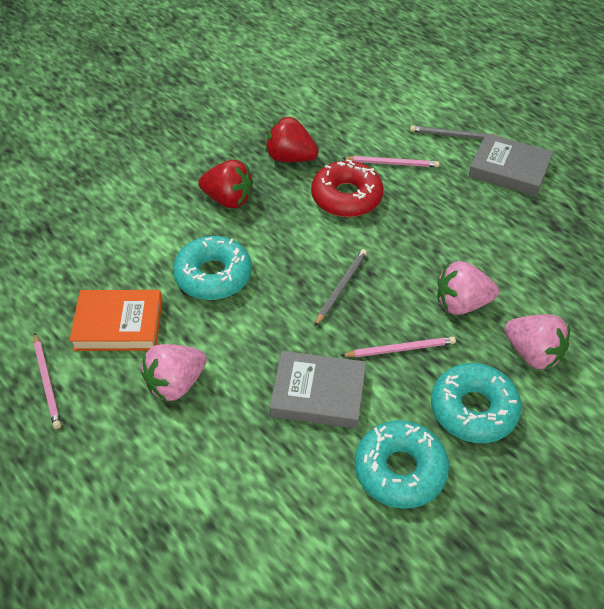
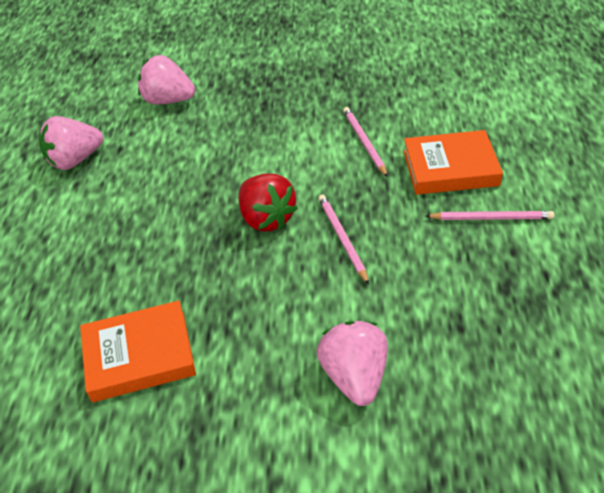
grey book: [270,351,366,429] [469,133,553,196] = 2 -> none = 0
grey pencil: [314,249,367,326] [410,126,503,139] = 2 -> none = 0
orange book: [69,290,162,351] = 1 -> [80,300,196,402] [403,130,503,195] = 2
red donut: [311,159,383,217] = 1 -> none = 0
red strawberry: [198,160,253,208] [266,117,319,162] = 2 -> [239,174,298,232] = 1
turquoise donut: [173,236,252,300] [355,420,449,509] [431,363,522,443] = 3 -> none = 0

